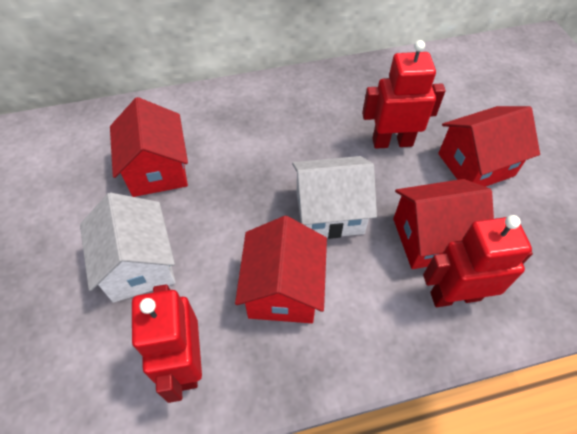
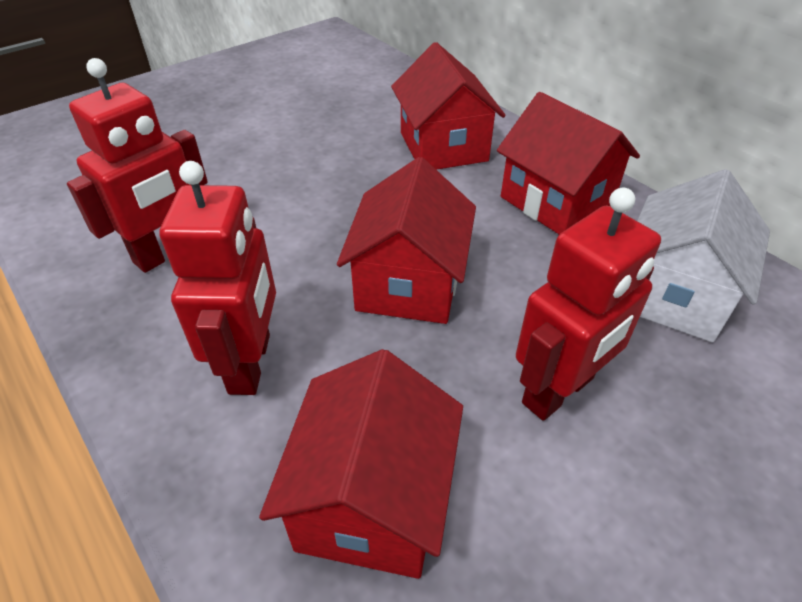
white house: [80,193,175,303] [292,156,377,239] = 2 -> [637,169,770,343] = 1

